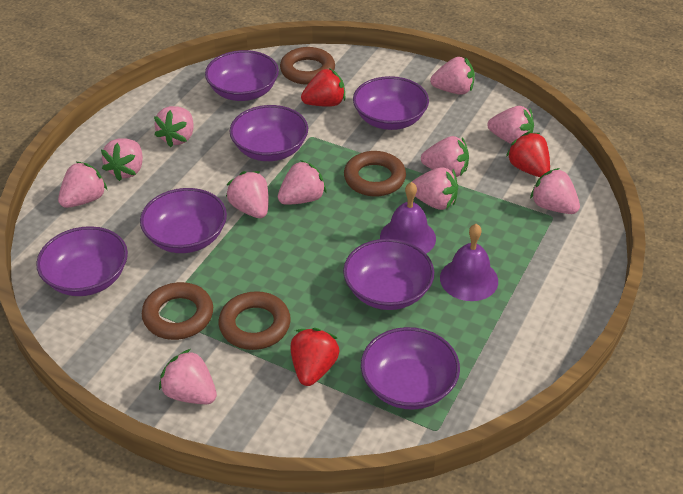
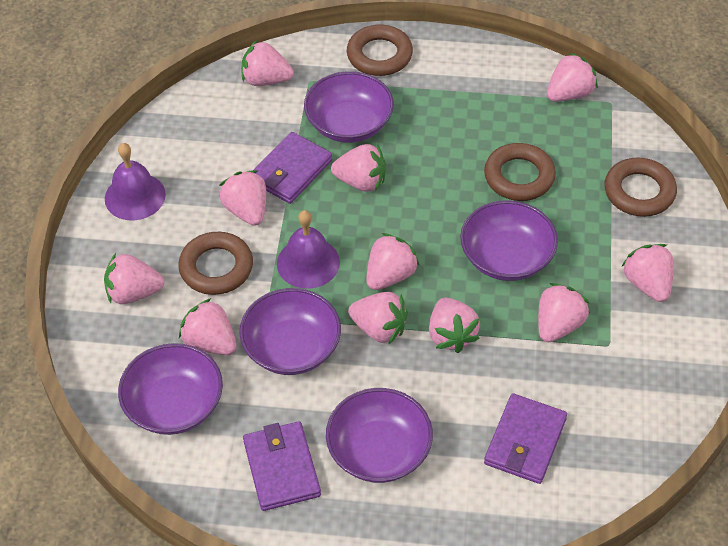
purple bowl: [36,226,128,296] [140,188,227,253] [205,50,279,101] [230,105,308,161] [343,239,434,310] [353,76,429,130] [361,327,460,410] = 7 -> [118,343,223,435] [239,288,341,375] [304,71,394,143] [326,388,433,483] [460,200,558,281] = 5
purple wallet: none = 0 -> [243,421,321,511] [254,132,332,204] [484,393,567,484] = 3
red strawberry: [291,328,339,386] [301,68,345,107] [506,132,550,177] = 3 -> none = 0

